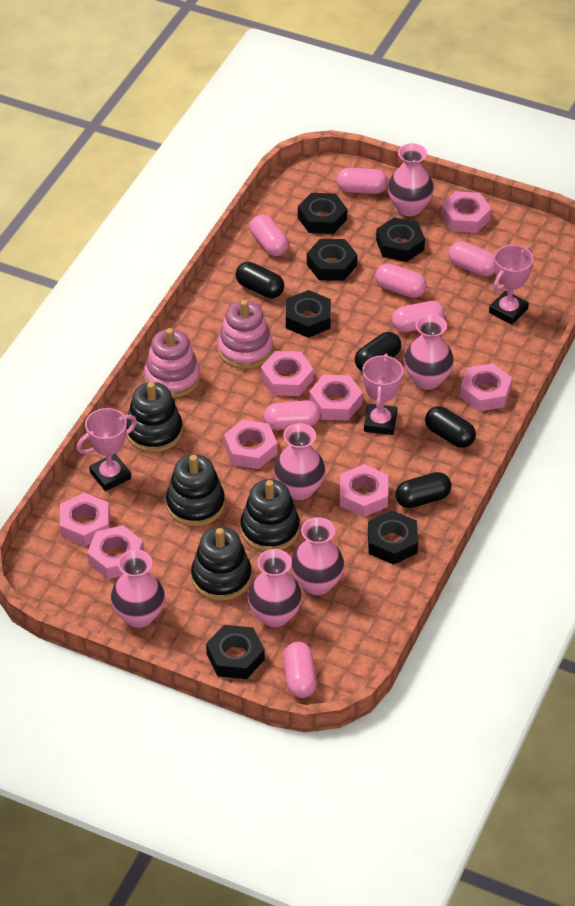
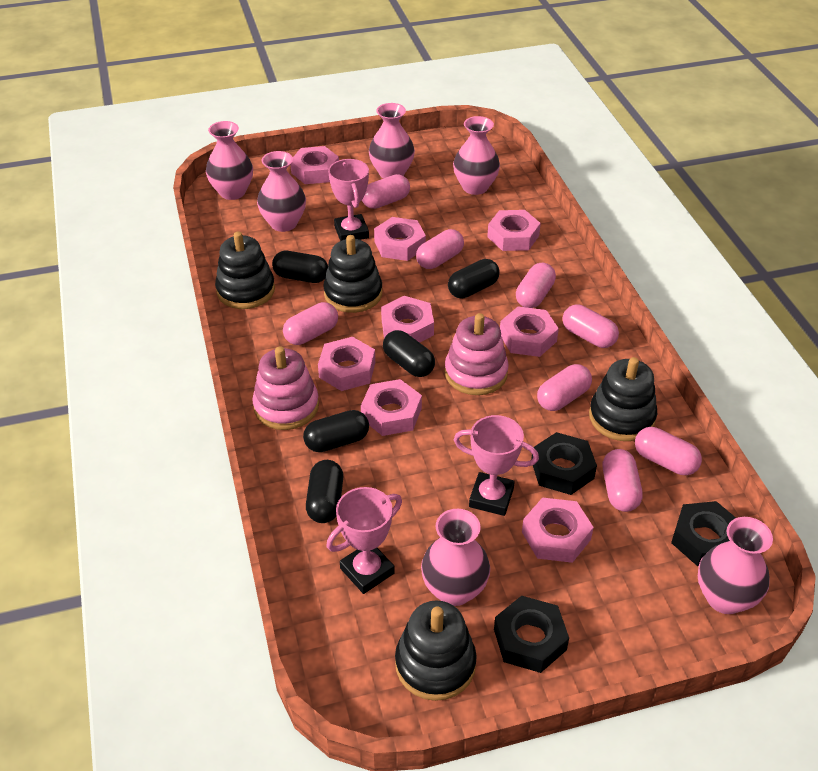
black capsule: [236,262,284,298] [355,332,401,371] [395,472,451,508] [425,406,476,448] = 4 -> [272,251,328,283] [303,410,369,452] [306,460,343,523] [383,330,435,377] [448,259,500,299] = 5
black nut: [206,625,265,679] [286,290,331,338] [298,193,347,234] [307,239,357,281] [368,510,418,565] [376,217,425,262] = 6 -> [494,596,569,673] [531,432,597,495] [671,501,736,566] = 3
pink capsule: [250,215,289,256] [263,400,320,430] [283,642,317,698] [336,168,388,194] [375,263,427,298] [392,301,445,332] [448,241,495,277] = 7 -> [283,302,338,345] [362,174,410,209] [416,229,464,269] [516,263,556,308] [537,364,592,411] [563,304,619,348] [603,449,643,512] [635,427,702,475] = 8

